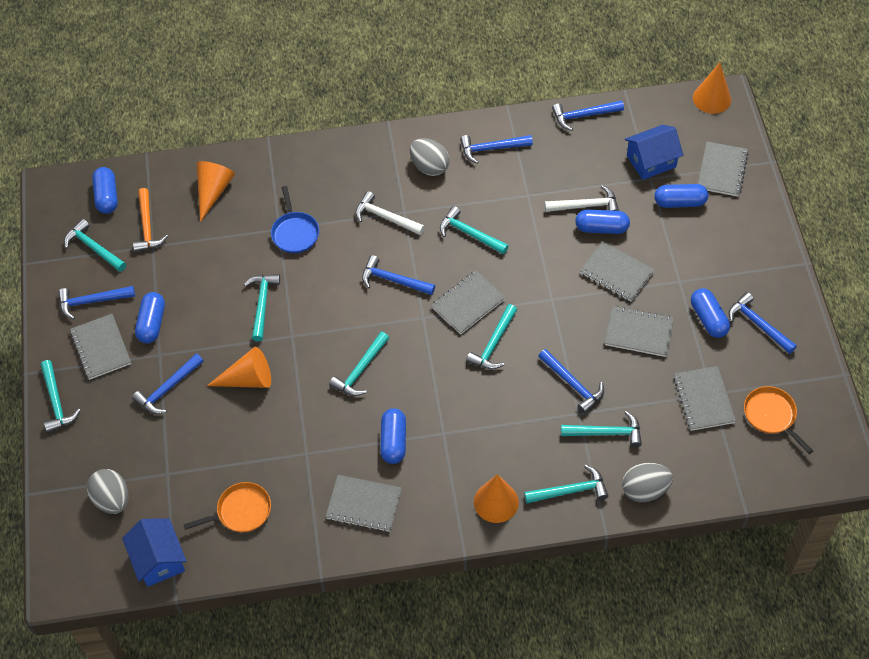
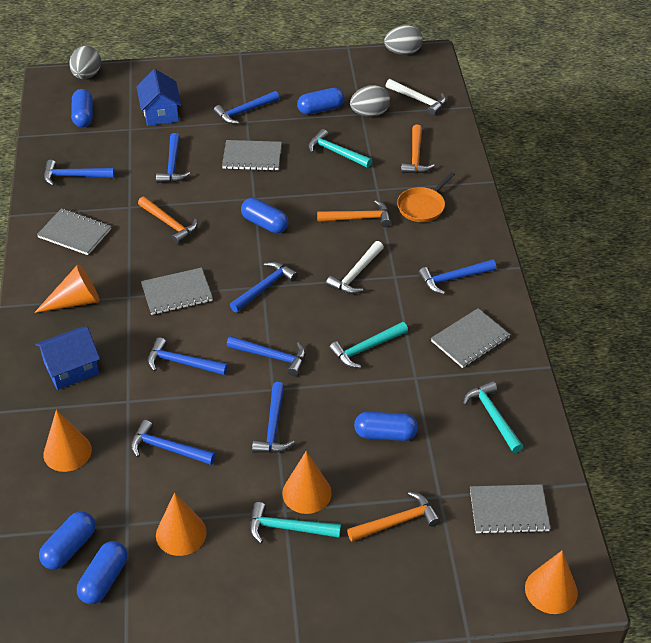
blue hammer: [58,286,135,320] [132,353,203,414] [362,255,435,295] [460,135,533,164] [538,349,604,414] [552,100,624,131] [729,292,797,354] = 7 -> [44,160,115,186] [131,420,216,465] [148,337,228,375] [156,133,190,183] [214,91,279,124] [227,336,306,376] [230,261,298,312] [252,382,295,453] [418,259,496,294] = 9
blue pan: [271,186,319,253] = 1 -> none = 0
grey notebook: [70,314,131,380] [326,475,402,532] [431,270,506,334] [580,241,654,302] [605,306,674,357] [673,366,736,431] [698,142,748,196] = 7 -> [37,208,111,255] [141,268,213,315] [222,140,282,171] [431,308,511,368] [470,484,551,534] = 5
orange cone: [197,161,235,222] [207,347,271,388] [474,474,519,523] [693,63,731,114] = 4 -> [34,264,100,313] [43,410,92,472] [156,492,207,556] [282,451,332,514] [525,551,578,614] = 5
orange hammer: [133,188,168,252] = 1 -> [138,196,198,244] [317,200,391,227] [347,492,440,542] [401,125,435,174] = 4
orange pan: [183,482,271,532] [744,386,813,454] = 2 -> [397,172,455,222] = 1
turquoise hammer: [40,360,81,433] [64,219,126,272] [244,274,280,341] [329,332,389,396] [440,206,508,254] [466,304,517,369] [524,465,609,503] [561,411,642,447] = 8 -> [250,502,341,543] [308,129,372,168] [329,322,408,368] [463,381,523,453] = 4

